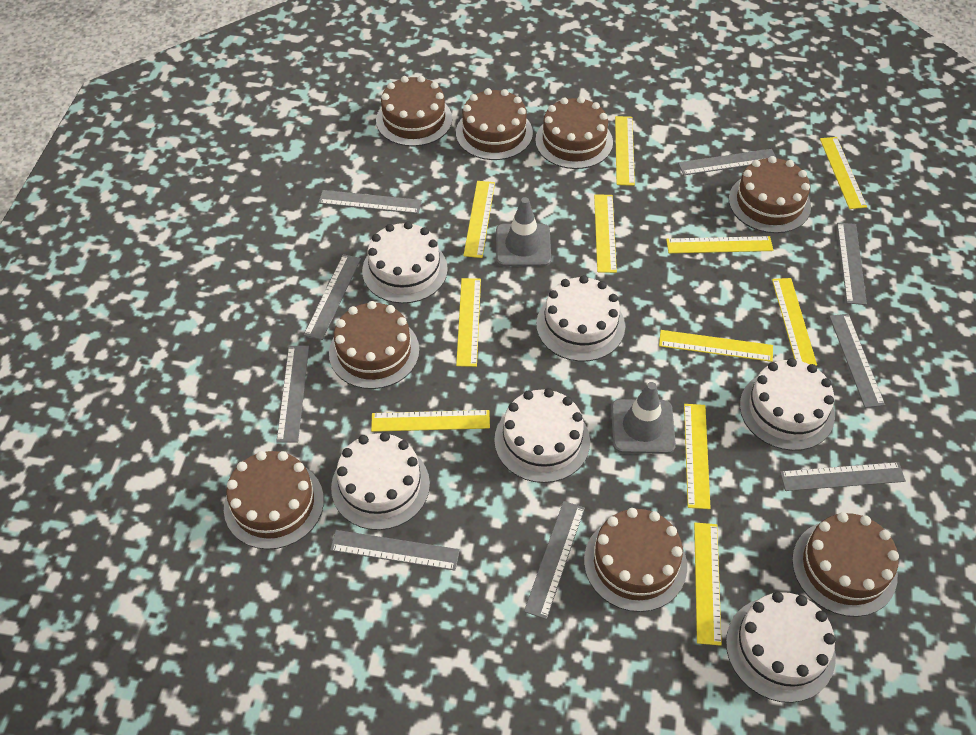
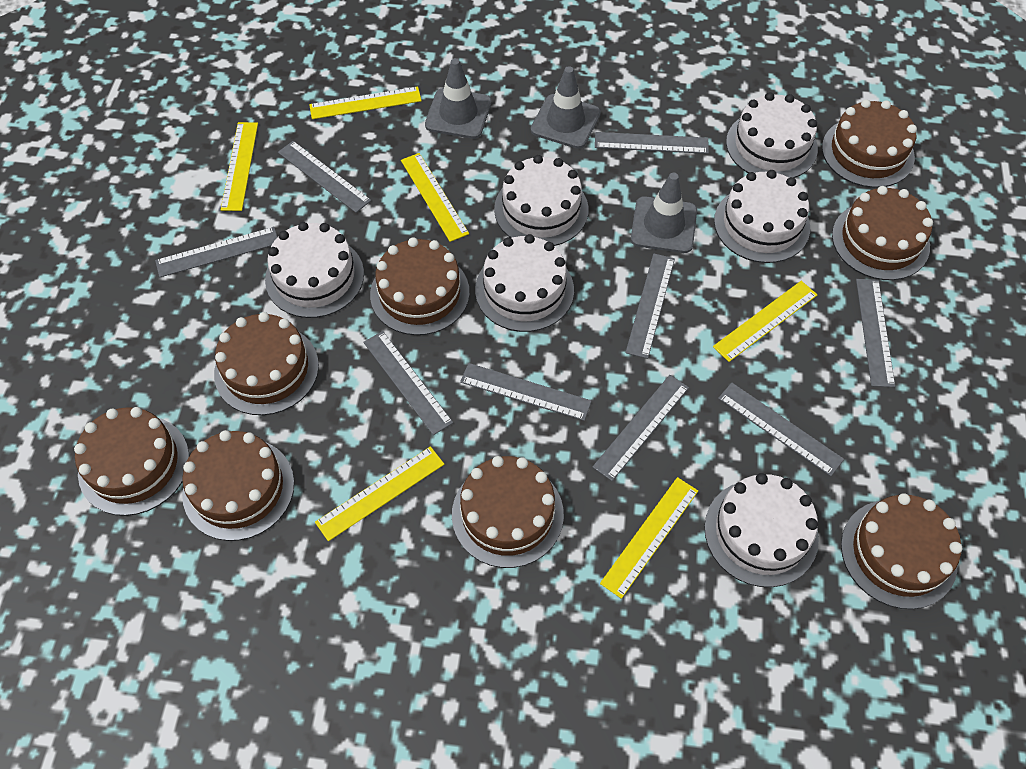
grey traffic cone: [496,197,551,267] [611,382,676,454] = 2 -> [425,58,491,139] [531,66,601,149] [631,173,697,253] = 3
yellow ruler: [371,410,490,432] [456,278,481,367] [463,181,495,258] [594,194,617,273] [615,116,635,186] [659,330,773,362] [666,236,773,253] [684,404,711,509] [694,523,722,646] [772,278,817,366] [820,137,867,209] = 11 -> [221,122,258,211] [309,87,422,119] [315,446,444,541] [401,153,469,242] [600,477,698,599] [713,281,817,362] = 6

